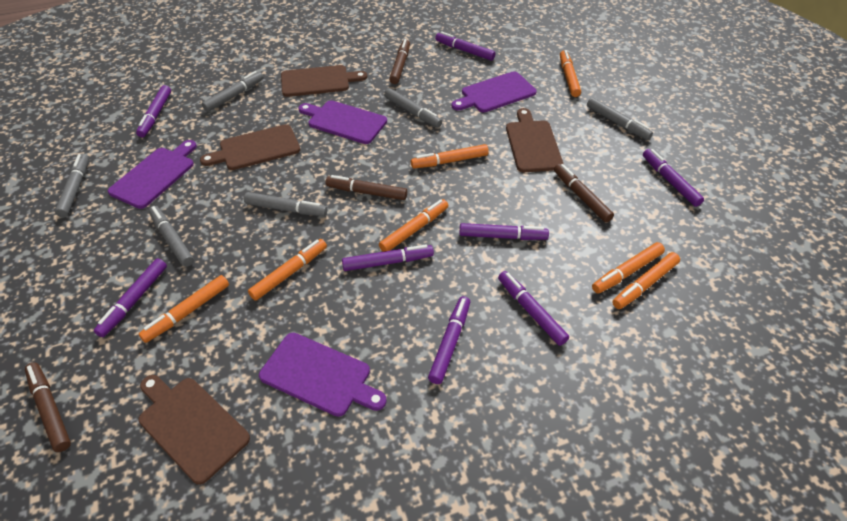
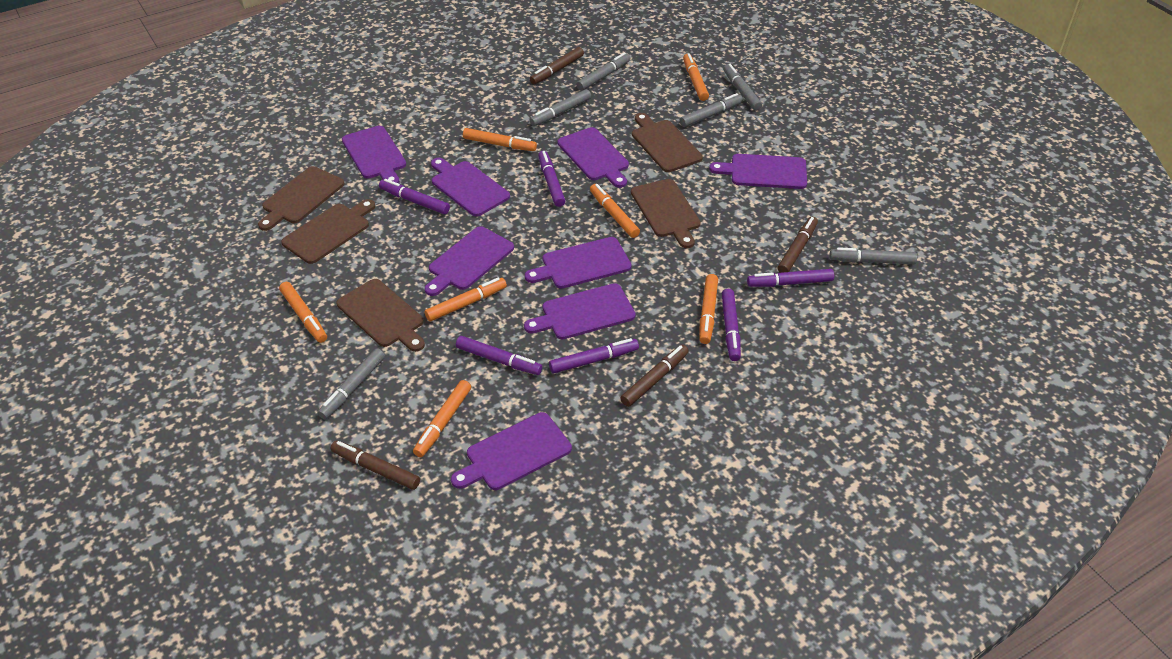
brown cutting board: [138,375,250,485] [200,124,300,170] [281,65,367,97] [506,108,564,172] = 4 -> [258,166,345,231] [281,199,375,264] [336,279,425,352] [631,179,701,248] [632,113,703,172] = 5
purple cutting board: [108,140,197,209] [259,333,387,417] [299,100,387,144] [451,71,537,112] = 4 -> [342,126,406,184] [424,226,514,296] [431,158,510,217] [451,412,572,490] [524,283,636,339] [525,237,632,288] [557,127,629,188] [709,154,807,189] = 8
purple marker: [94,258,167,337] [136,85,171,137] [342,245,434,271] [428,296,470,384] [435,31,496,61] [459,223,549,240] [498,271,569,346] [643,149,704,207] = 8 -> [379,179,450,214] [456,336,542,375] [538,151,565,207] [549,338,639,373] [722,289,741,361] [747,269,834,287] = 6

